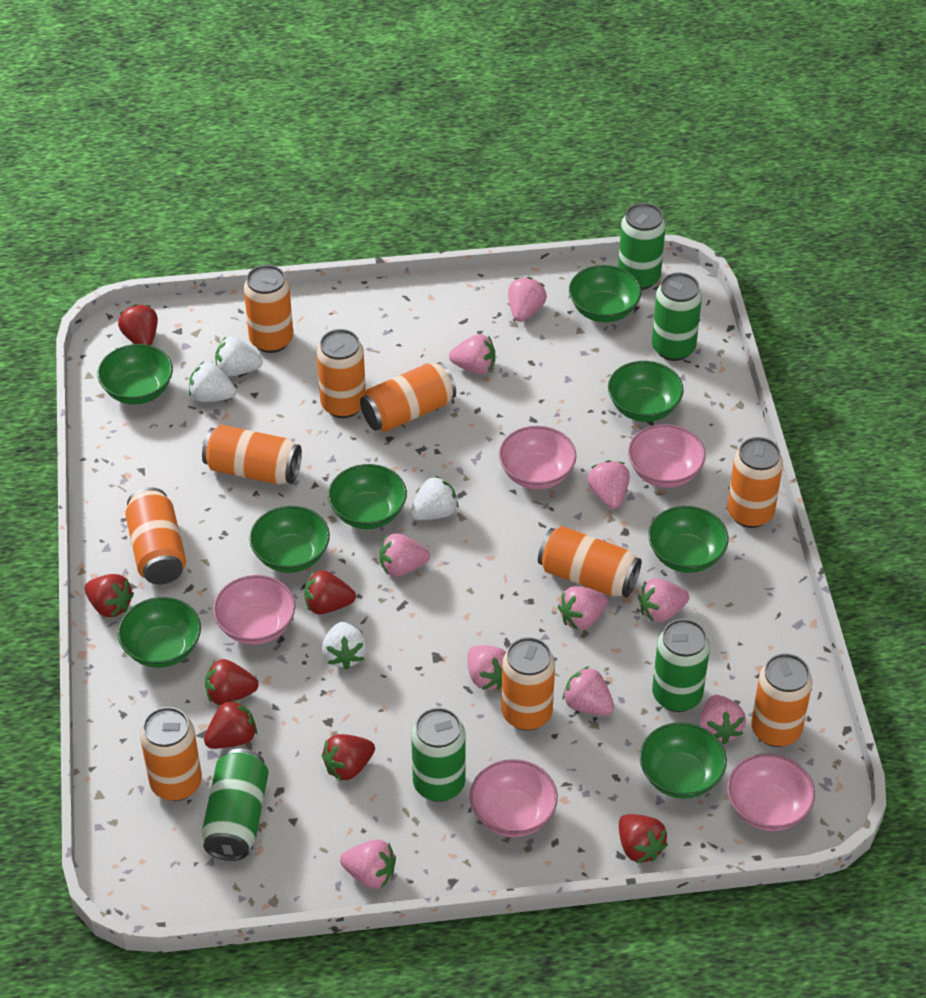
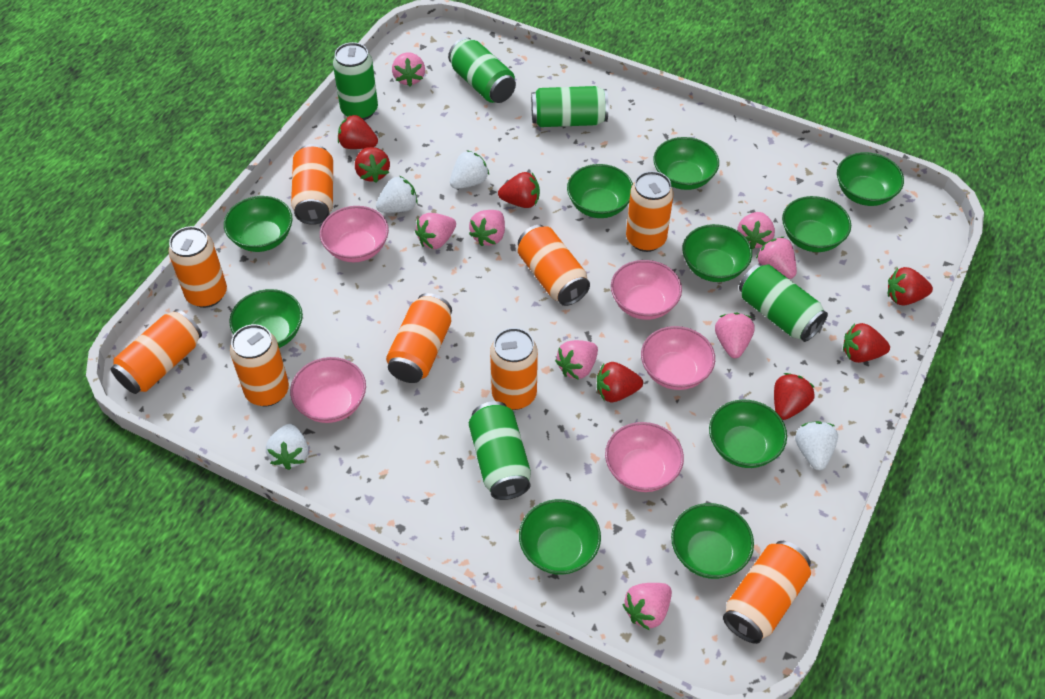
green bowl: [98,344,173,405] [118,597,201,668] [249,506,330,573] [328,464,407,529] [569,265,641,322] [608,361,684,422] [640,722,727,799] [648,506,729,573] = 8 -> [224,196,293,252] [229,289,303,348] [519,499,601,575] [567,164,633,218] [653,137,719,190] [671,503,754,579] [682,224,752,282] [709,400,787,468] [782,196,851,252] [837,152,904,206] = 10
orange can: [125,487,186,584] [140,707,202,801] [202,425,302,485] [244,265,293,353] [317,329,366,418] [360,362,456,432] [501,637,555,731] [538,526,642,597] [727,437,783,528] [751,653,812,747] = 10 -> [111,309,202,394] [168,226,227,308] [230,324,289,406] [291,144,333,225] [386,293,452,383] [490,328,538,410] [518,225,590,306] [626,171,674,252] [723,541,811,644] = 9
pink strawberry: [340,839,396,889] [380,533,430,577] [449,334,495,374] [468,645,506,690] [508,277,547,322] [558,586,608,630] [563,666,614,716] [588,460,630,509] [638,578,689,623] [700,694,746,744] = 10 -> [392,52,425,86] [415,213,456,249] [469,210,505,246] [555,340,598,380] [622,583,672,630] [715,313,755,358] [737,212,775,249] [756,237,797,279] = 8

